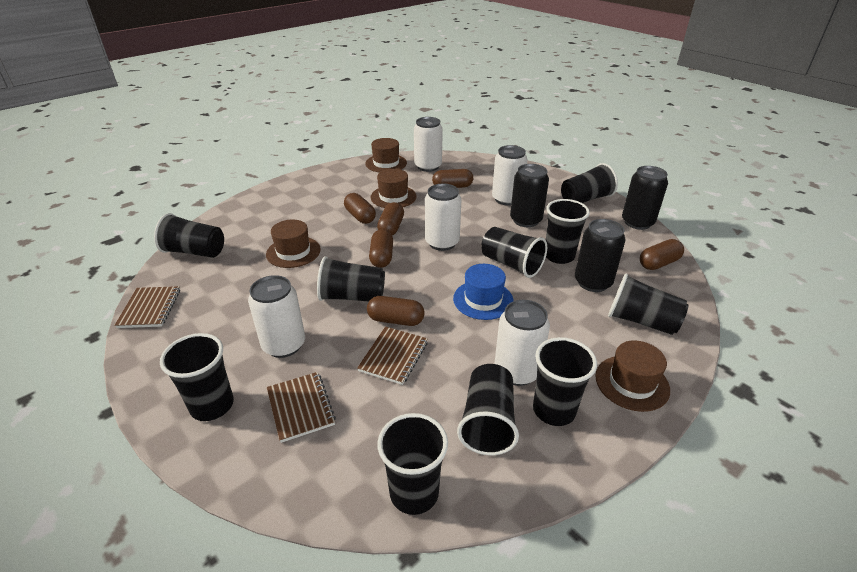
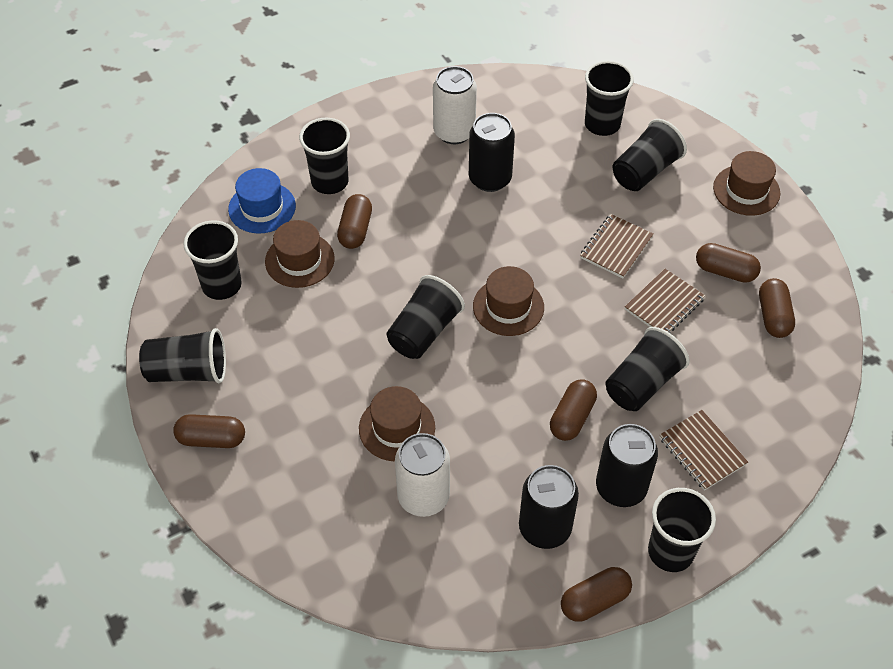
black cup: [154,213,224,258] [160,333,234,421] [317,256,385,301] [377,413,448,515] [457,364,519,455] [481,227,547,278] [533,337,597,426] [546,199,590,264] [561,163,618,203] [608,273,689,335] = 10 -> [139,328,226,383] [183,220,242,300] [299,118,350,194] [387,275,465,359] [585,61,634,136] [605,327,690,411] [612,119,687,191] [648,488,716,572] = 8
white can: [248,275,305,358] [414,117,443,172] [425,184,461,251] [492,145,528,206] [494,300,550,386] = 5 -> [395,433,450,517] [433,66,477,144] = 2

